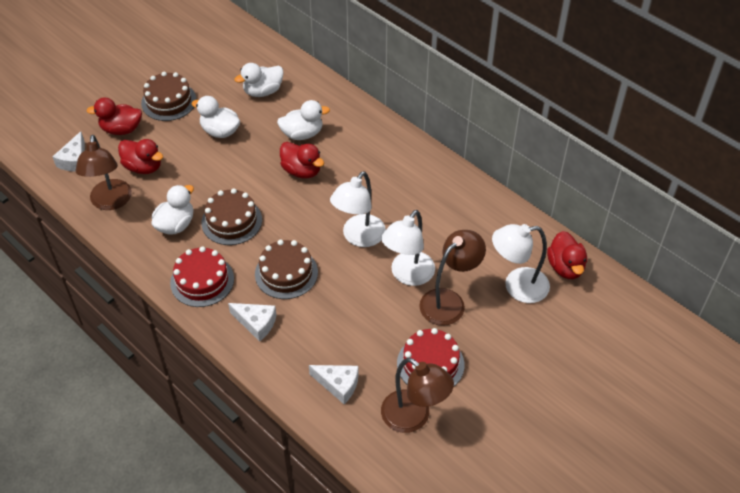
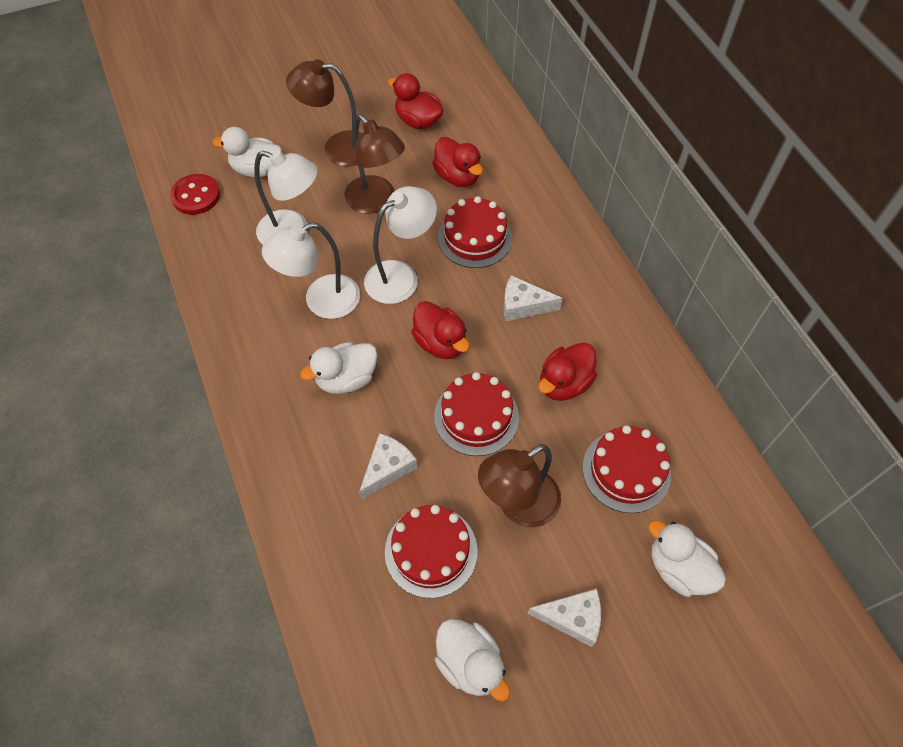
brown cake: [141,72,196,121] [201,188,262,245] [255,240,318,299] = 3 -> none = 0
red button: none = 0 -> [170,174,220,215] = 1
red cake: [170,246,234,307] [397,328,464,386] = 2 -> [385,505,478,598] [434,372,519,456] [438,196,512,268] [583,425,671,513] = 4

